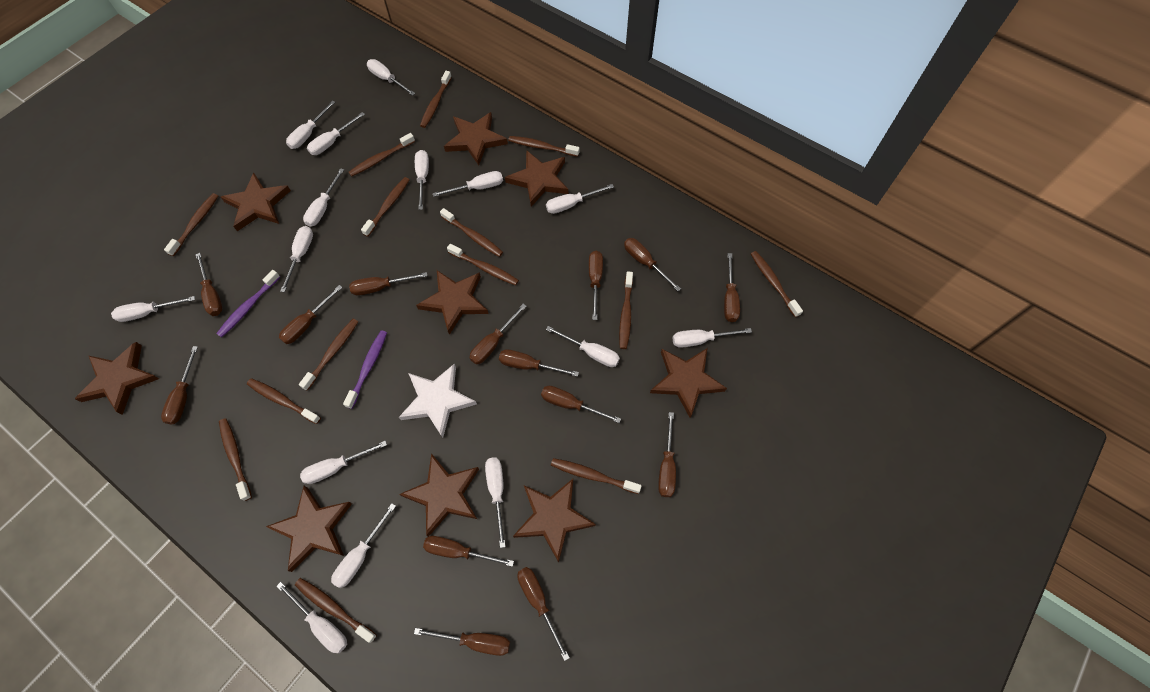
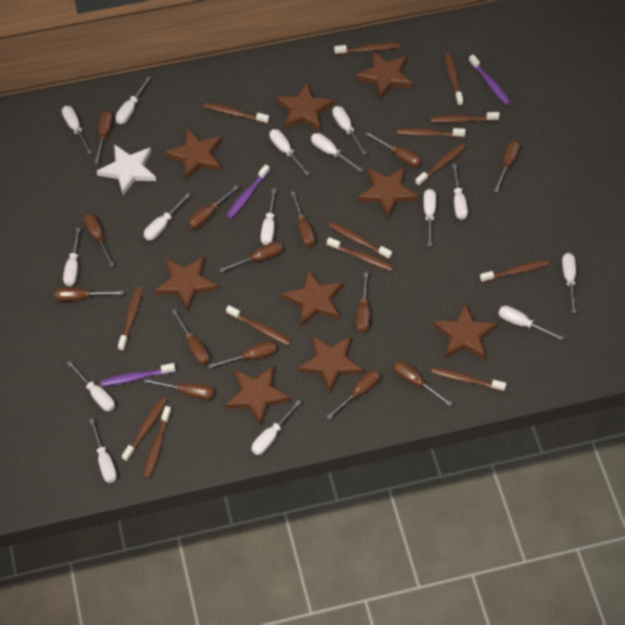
purple toothbrush: [216,270,280,337] [343,330,387,409] = 2 -> [100,363,175,386] [226,164,270,219] [469,54,511,105] = 3

